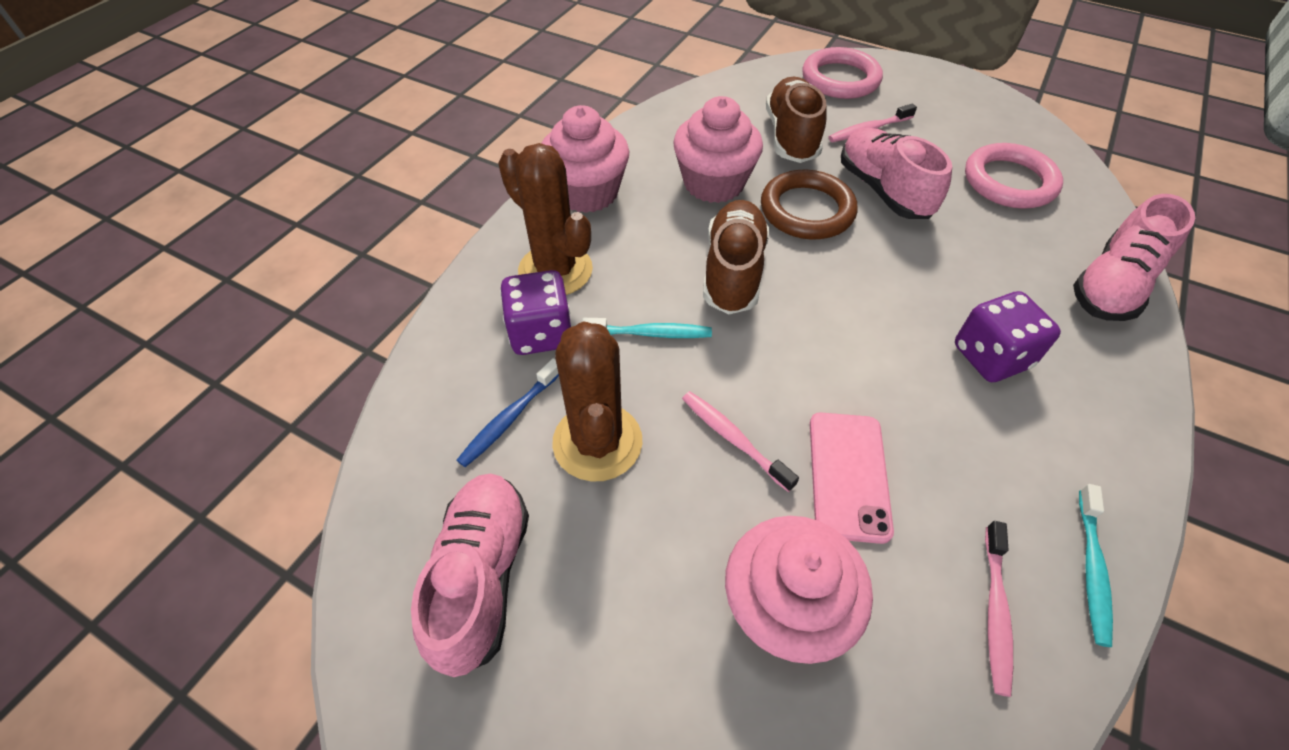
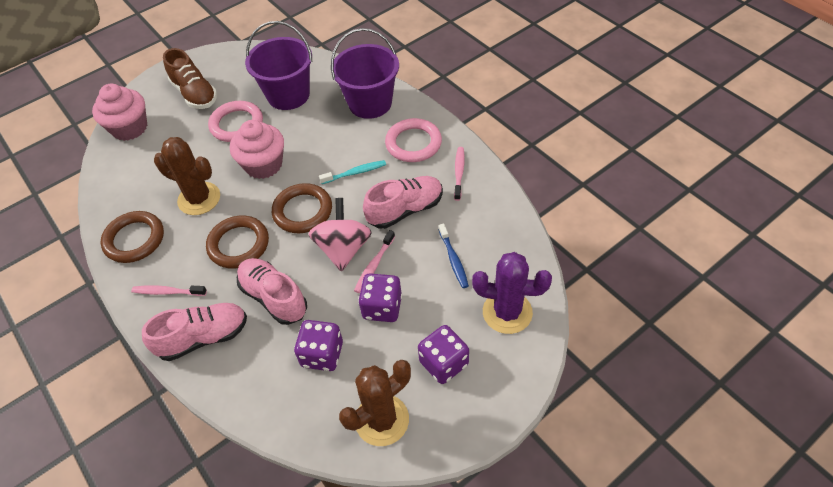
brown ring: [761,170,858,240] = 1 -> [101,211,164,263] [206,215,269,268] [272,183,332,233] = 3
brown shoe: [703,200,770,314] [766,77,826,163] = 2 -> [163,48,217,109] = 1
pink cupcake: [541,105,629,213] [673,96,763,203] [725,516,873,664] = 3 -> [92,84,147,141] [230,120,284,179] = 2
pink phone: [810,412,894,544] = 1 -> none = 0
pink spinning top: none = 0 -> [309,198,372,272] = 1
purple bucket: none = 0 -> [245,21,313,110] [331,28,399,119] = 2
purple cactus: none = 0 -> [472,252,552,334] = 1
purple dice: [500,270,571,355] [955,291,1061,382] = 2 -> [294,320,343,371] [358,273,402,322] [418,325,469,384] = 3
turquoise toothbrush: [582,318,712,338] [1079,484,1113,647] = 2 -> [319,160,386,184] = 1

